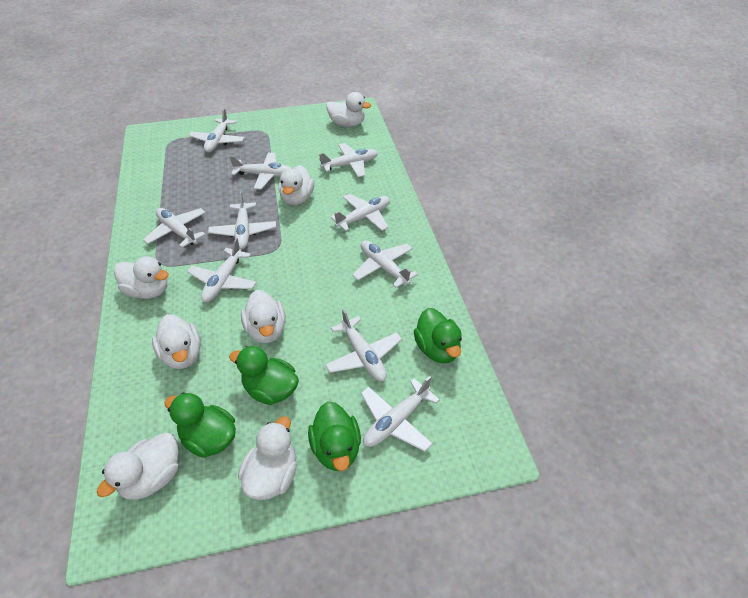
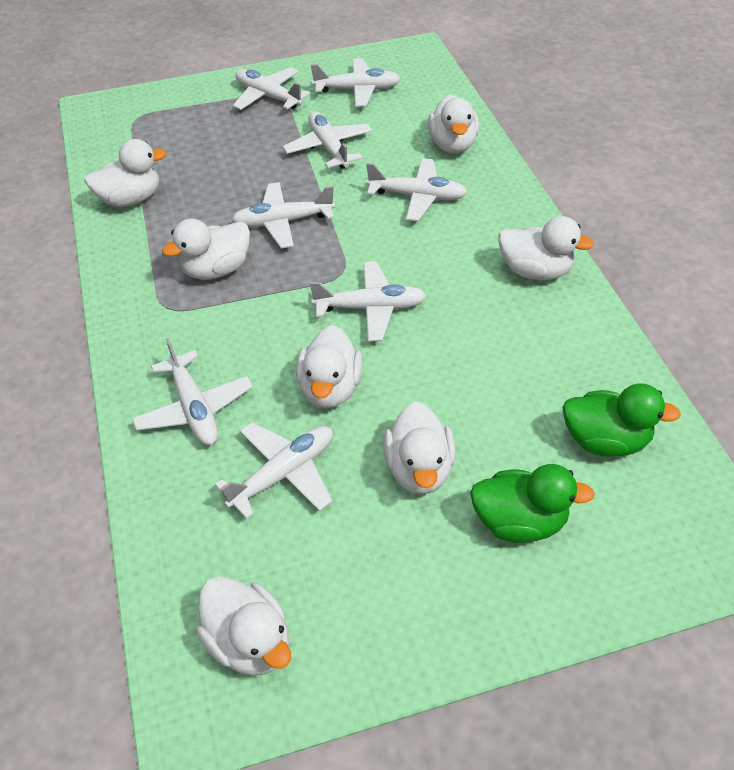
green duck: [164,393,236,458] [229,346,299,405] [308,401,361,471] [414,308,462,364] = 4 -> [470,464,595,543] [563,383,681,457] = 2
white plane: [143,208,206,248] [187,238,257,302] [189,108,245,153] [208,191,276,249] [229,153,292,190] [319,143,378,177] [325,309,402,381] [330,194,390,231] [352,241,418,288] [361,376,440,452] = 10 -> [132,338,253,445] [215,422,333,519] [232,182,335,248] [233,67,311,110] [283,111,372,169] [310,261,426,342] [311,58,401,107] [366,158,467,221] = 8

